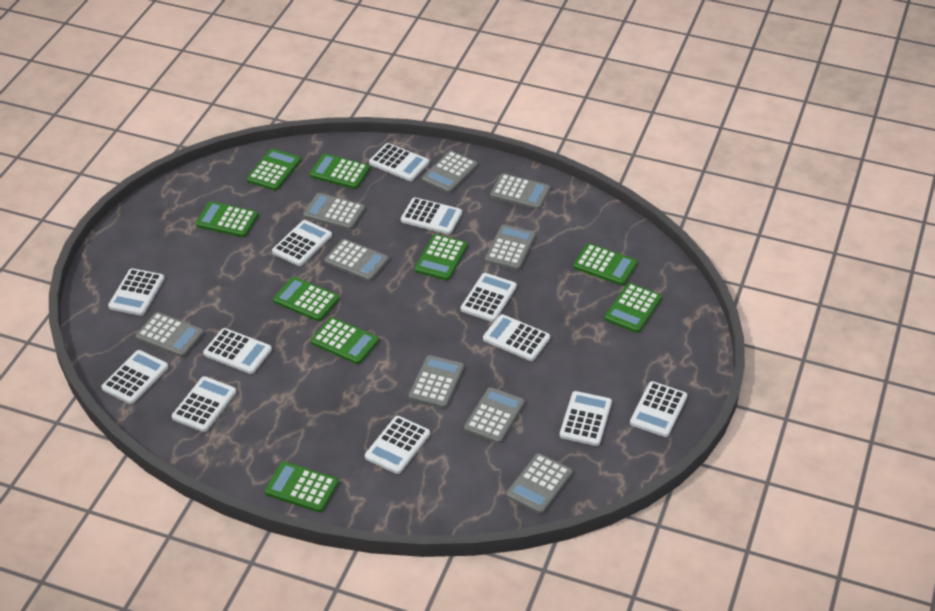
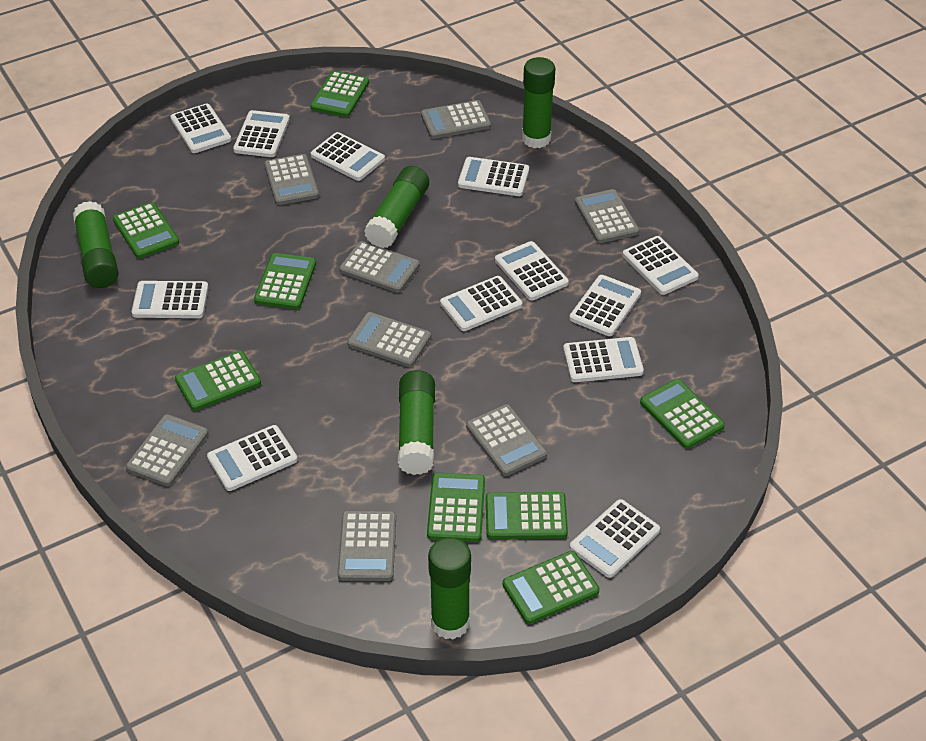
green calculator: [196,201,258,237] [247,149,301,190] [265,462,338,512] [273,277,339,321] [310,154,370,189] [311,317,379,364] [415,234,467,280] [573,243,637,285] [604,283,662,333] = 9 -> [113,202,179,259] [175,351,261,411] [254,253,316,309] [310,71,369,117] [427,473,485,542] [486,492,568,539] [503,551,599,624] [640,379,725,449] = 8
green glue stick: none = 0 -> [73,201,118,288] [364,166,429,248] [398,370,435,475] [428,537,471,640] [522,57,555,148] = 5
grey calculator: [136,312,204,357] [303,193,365,230] [324,239,389,281] [409,355,464,408] [422,151,478,193] [464,387,525,444] [485,225,536,270] [490,174,550,210] [506,453,572,514] = 9 -> [126,414,208,486] [264,154,319,205] [337,511,396,581] [339,241,420,293] [347,312,431,367] [421,100,491,139] [466,404,547,476] [575,189,639,243] = 8

